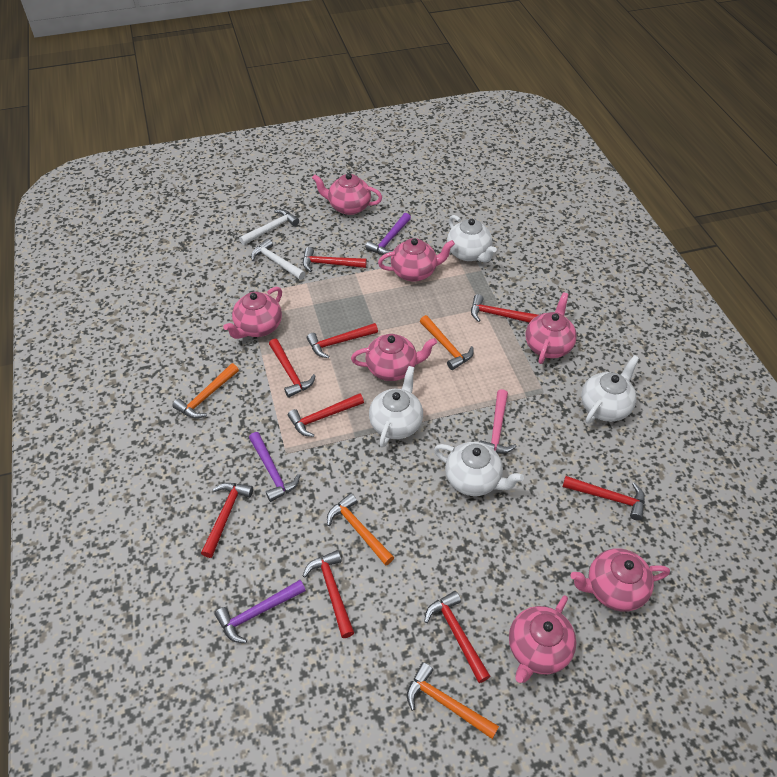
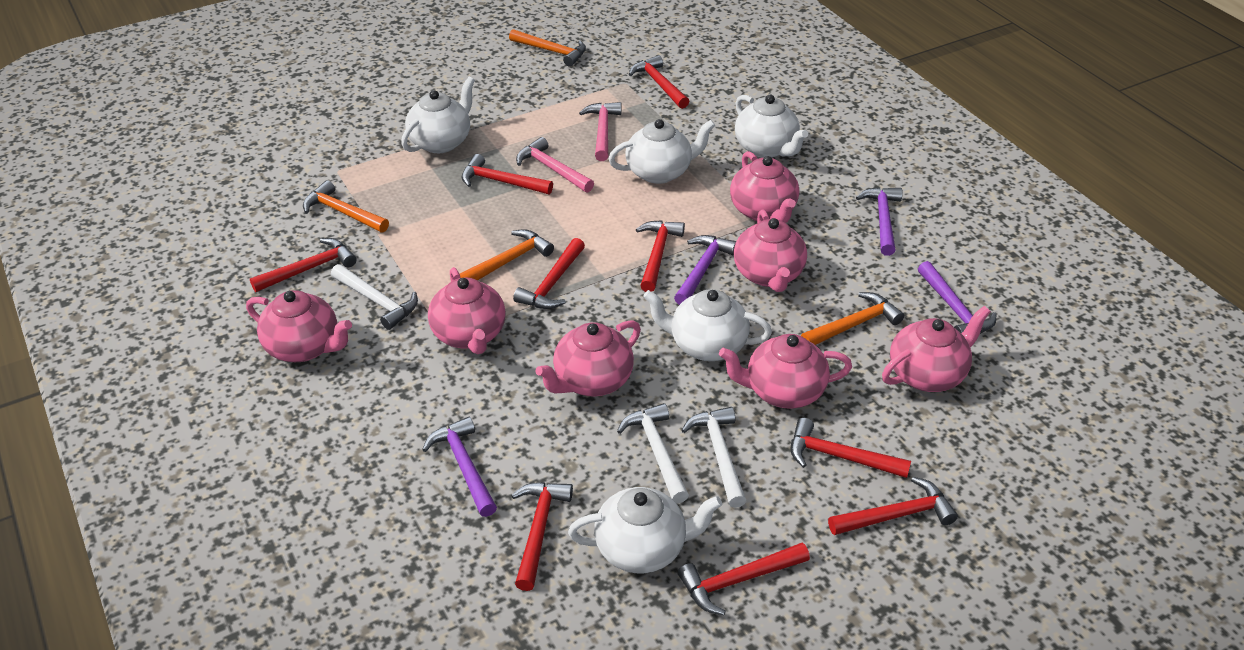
pink hammer: [479,389,517,454] = 1 -> [516,137,594,193] [579,102,621,161] = 2
purple hammer: [215,580,306,643] [249,432,300,502] [365,213,411,255] = 3 -> [422,417,497,517] [674,235,736,305] [856,187,903,256] [918,261,997,334] = 4
white hammer: [239,209,299,245] [251,239,306,280] = 2 -> [331,264,418,330] [617,403,689,503] [682,407,747,508] = 3
white teapot: [369,366,423,448] [434,442,524,496] [447,215,497,262] [581,355,639,424] = 4 -> [401,77,475,153] [568,487,722,573] [609,119,715,184] [643,289,772,361] [735,95,808,158] = 5

